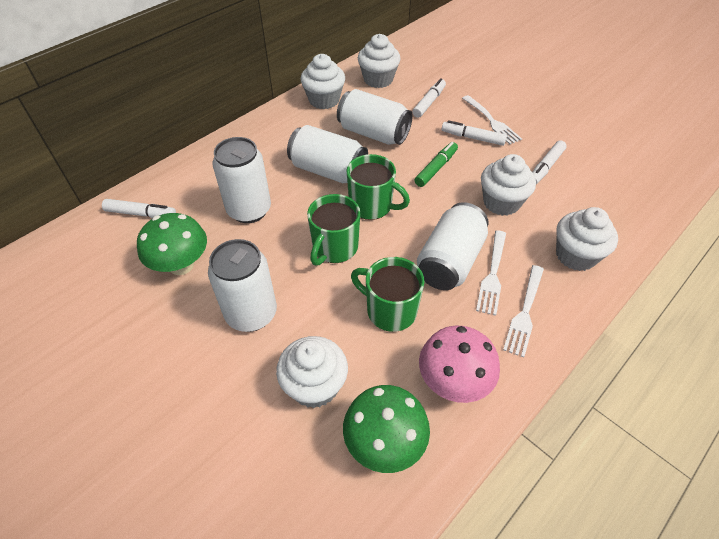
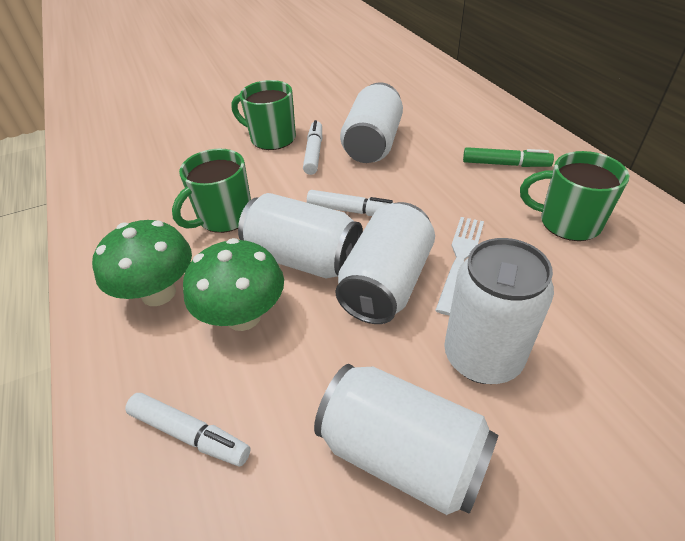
pink mushroom: [419,326,500,403] = 1 -> none = 0
white cupcake: [276,336,348,408] [301,54,345,109] [358,34,401,88] [481,154,536,216] [556,207,618,271] = 5 -> none = 0
white fork: [462,95,522,144] [476,230,506,316] [503,265,544,358] = 3 -> [435,217,484,315] = 1
white marker: [102,199,176,218] [412,78,446,118] [442,120,507,146] [532,140,567,184] = 4 -> [125,393,251,466] [303,120,322,175] [307,190,393,216] = 3

